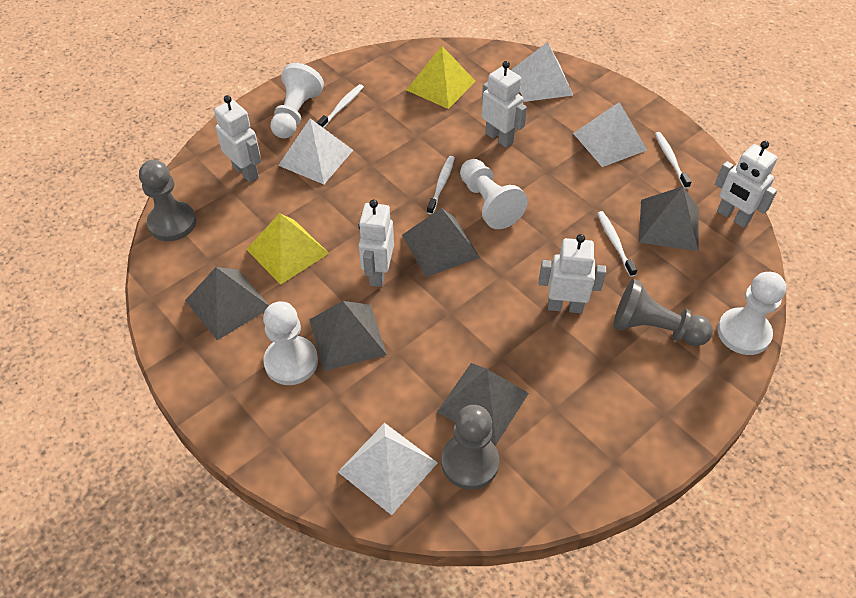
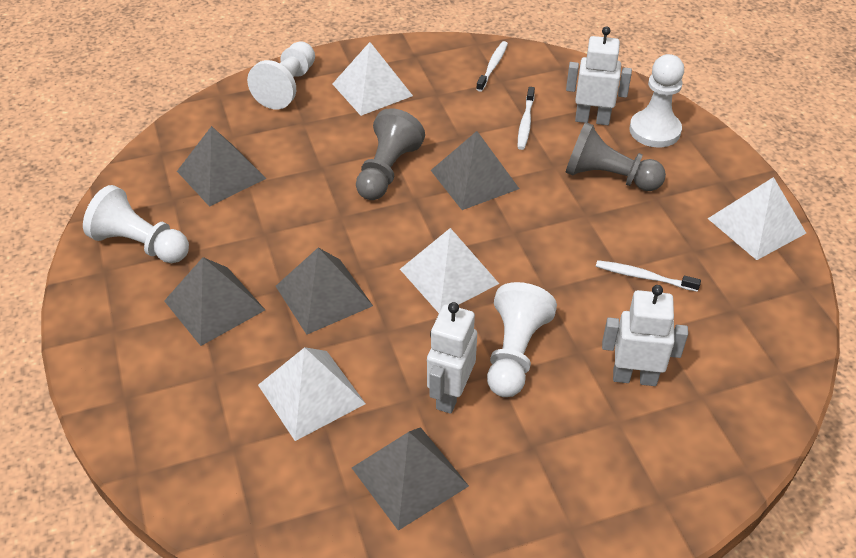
grey pawn: [139,160,196,241] [441,405,499,490] [613,279,713,346] = 3 -> [356,108,425,200] [565,122,666,191] = 2
white robot: [214,95,261,182] [359,199,394,287] [482,61,527,148] [539,234,606,313] [715,141,778,228] = 5 -> [427,302,477,414] [566,27,632,125] [602,285,688,386] = 3
white toothbrush: [316,84,364,128] [427,156,455,215] [597,211,637,277] [655,132,691,189] = 4 -> [476,41,508,92] [518,87,535,150] [596,260,701,292] = 3
yellow pyramid: [246,213,329,285] [407,46,476,109] = 2 -> none = 0

